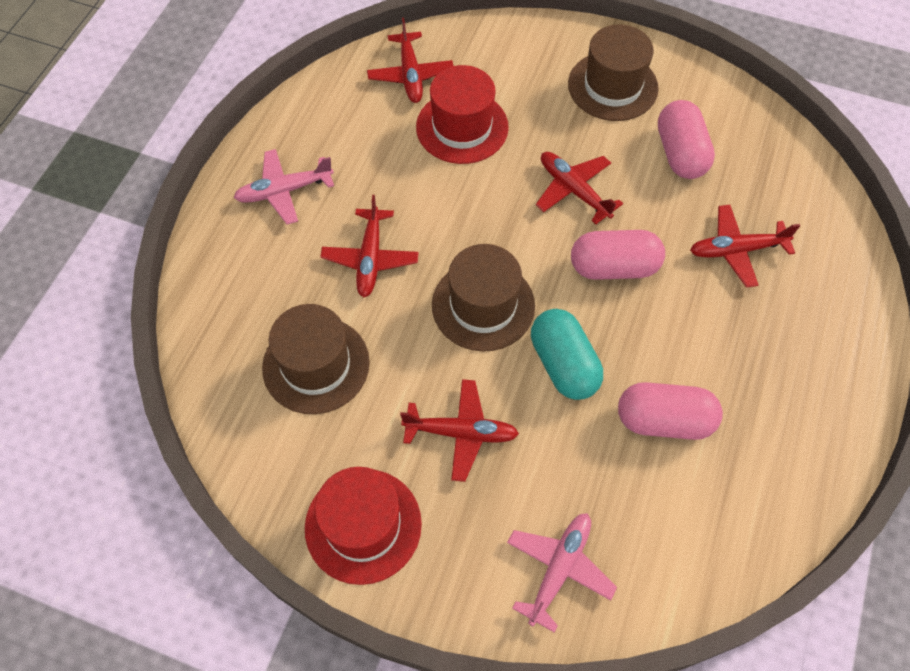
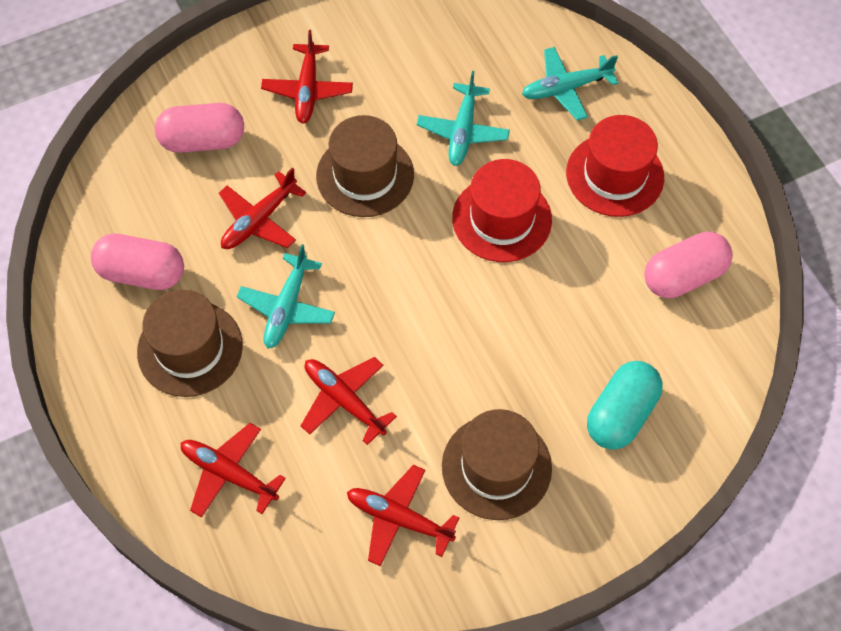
pink plane: [234,149,334,224] [507,513,617,633] = 2 -> none = 0
turquoise plane: none = 0 -> [237,244,335,348] [417,71,510,166] [522,47,618,121] = 3

